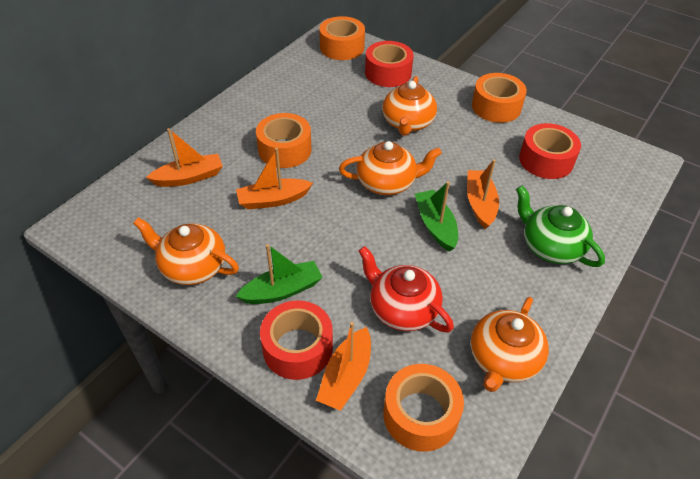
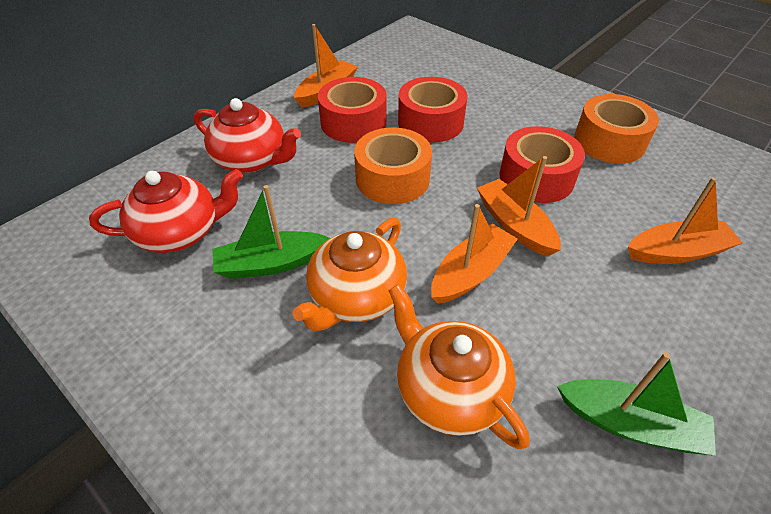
green teapot: [516,185,605,267] = 1 -> none = 0
orange tape: [256,113,311,168] [319,16,365,60] [383,364,464,452] [472,73,527,123] = 4 -> [354,128,432,204] [574,94,659,164] = 2
orange teapot: [133,217,239,285] [339,141,442,195] [382,76,437,136] [471,297,549,392] = 4 -> [293,218,407,332] [388,284,530,449] = 2
red teapot: [359,246,454,332] = 1 -> [89,169,243,253] [194,98,301,173] = 2

